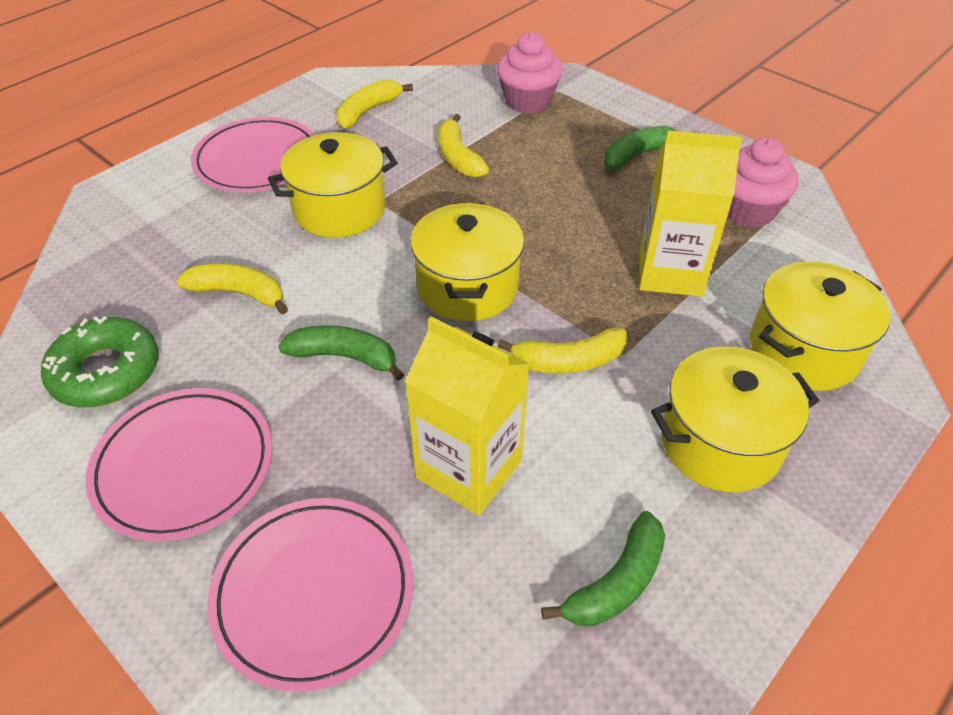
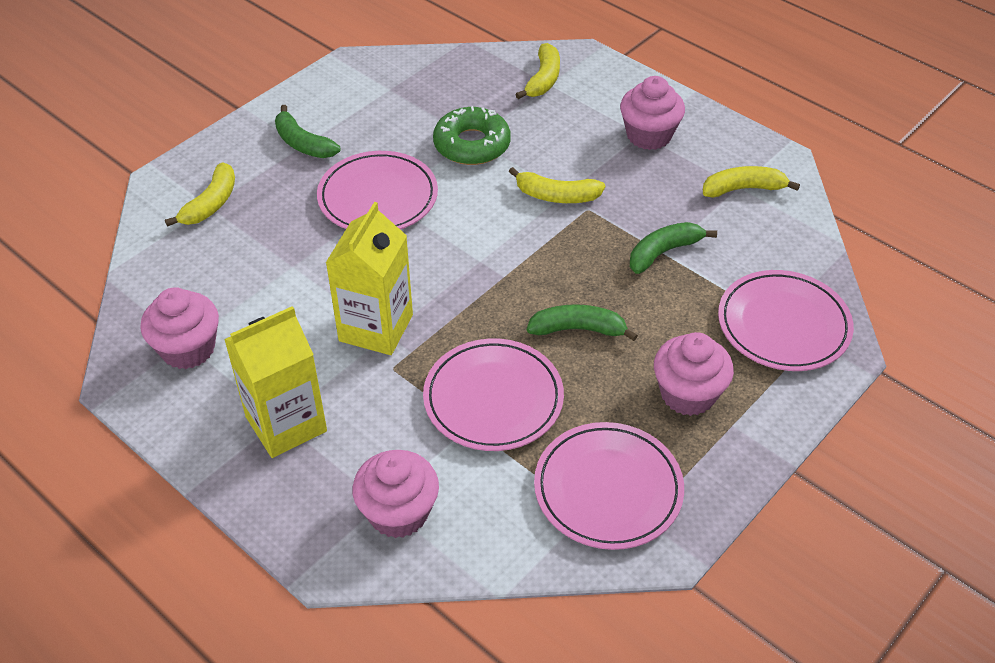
pink cupcake: [497,32,563,114] [727,137,799,228] = 2 -> [140,287,219,369] [352,450,439,538] [620,76,685,150] [654,332,734,416] = 4
pink plate: [85,388,272,541] [191,117,315,192] [208,498,413,692] = 3 -> [317,151,438,230] [423,339,564,451] [534,422,684,550] [718,270,854,371] = 4
yellow pot: [268,132,398,238] [410,203,524,322] [651,347,819,492] [750,261,891,391] = 4 -> none = 0

